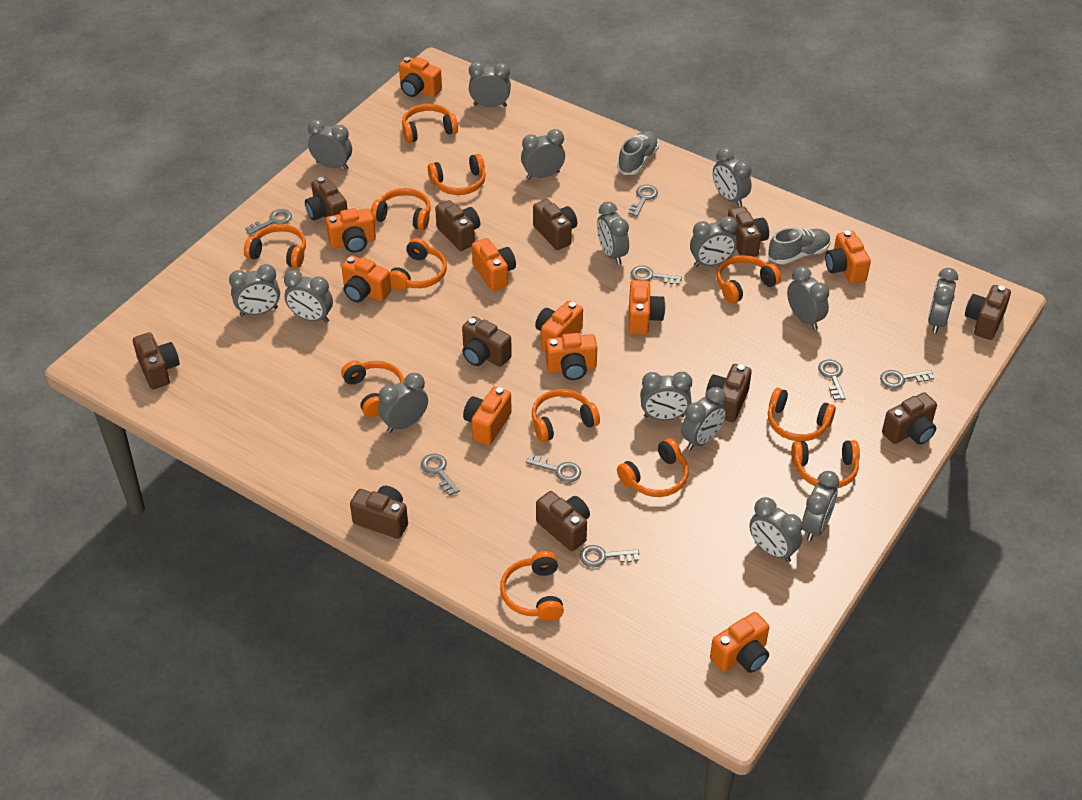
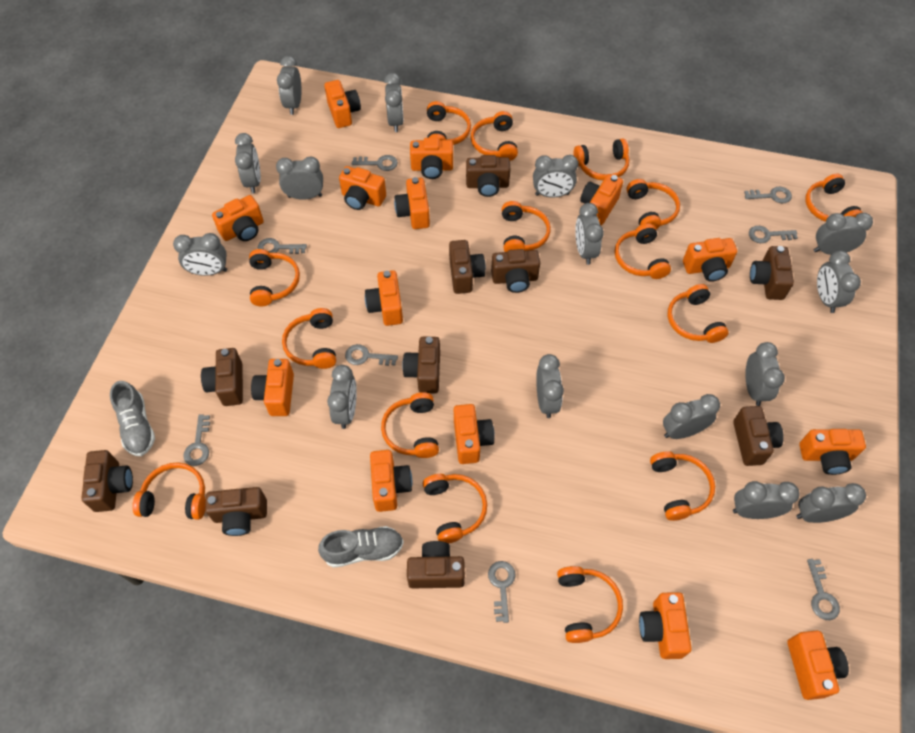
brown camera: [133,332,180,390] [305,177,347,220] [350,486,408,539] [435,200,480,251] [462,316,512,367] [533,199,577,250] [536,491,590,551] [705,364,752,422] [728,207,769,257] [882,392,937,445] [965,285,1011,340] = 11 -> [81,450,133,512] [201,348,243,406] [205,487,267,536] [402,337,440,393] [407,541,465,588] [449,240,486,294] [466,155,510,197] [491,249,540,293] [733,406,784,466] [750,246,794,300] = 10
orange camera: [326,208,376,253] [341,255,391,303] [399,57,442,97] [463,386,512,446] [472,238,516,291] [535,301,583,351] [546,333,597,380] [628,280,665,335] [710,612,769,673] [825,230,871,284] = 10 -> [212,195,264,241] [251,359,294,416] [324,80,361,128] [339,166,386,210] [365,270,403,326] [370,450,412,512] [394,177,430,229] [410,138,453,179] [454,404,495,464] [580,174,623,225] [639,592,692,659] [683,238,737,282] [787,630,849,700] [799,429,866,475] = 14
orange headphones: [244,224,306,268] [341,361,404,417] [371,188,431,230] [390,238,447,290] [402,104,458,143] [428,154,486,195] [500,551,564,621] [532,389,600,442] [617,438,689,497] [717,255,781,304] [768,388,836,441] [791,440,860,488] = 12 -> [132,462,206,520] [249,249,300,306] [282,308,336,369] [381,392,439,458] [423,474,487,544] [427,101,471,145] [471,111,518,161] [502,201,551,252] [557,566,623,643] [574,138,629,180] [615,223,671,279] [626,179,680,229] [650,451,715,521] [667,284,729,343] [805,173,863,222] = 15

